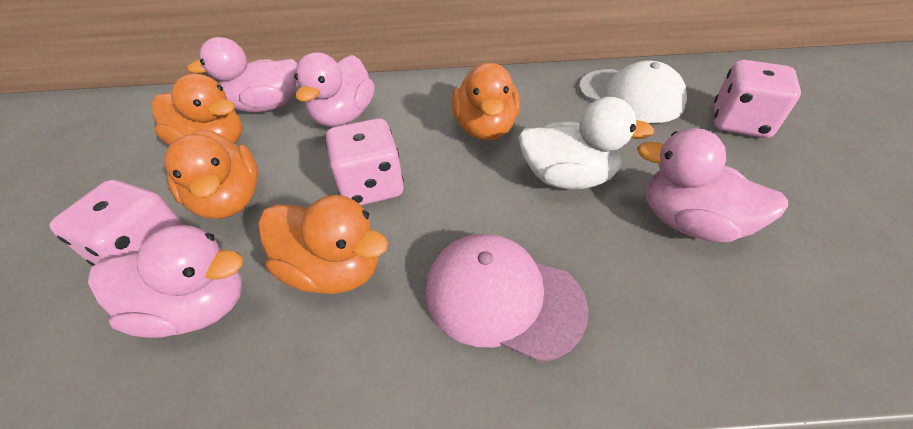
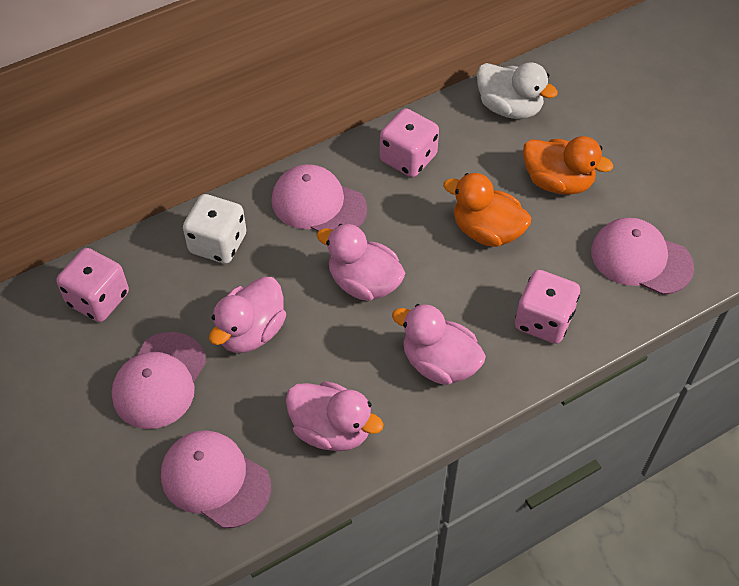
orange duck: [152,74,243,145] [165,130,258,219] [259,195,388,294] [452,63,520,141] = 4 -> [443,173,531,247] [523,136,613,195] = 2
pink cap: [425,234,589,363] = 1 -> [112,332,206,429] [161,430,271,528] [272,164,367,231] [591,218,694,295] = 4
white cap: [579,61,687,123] = 1 -> none = 0
white dice: none = 0 -> [183,194,246,264] = 1

